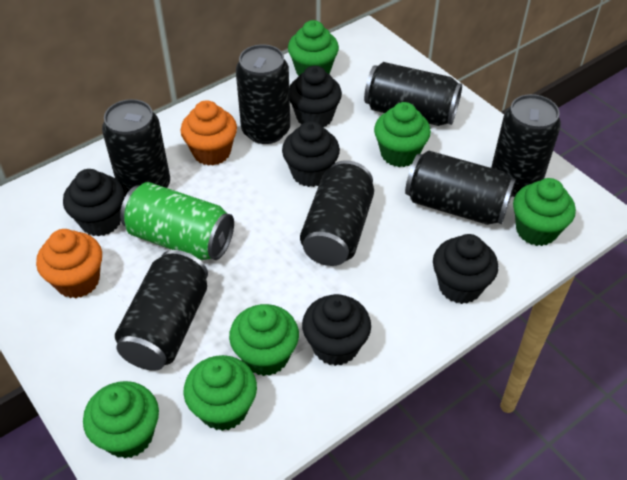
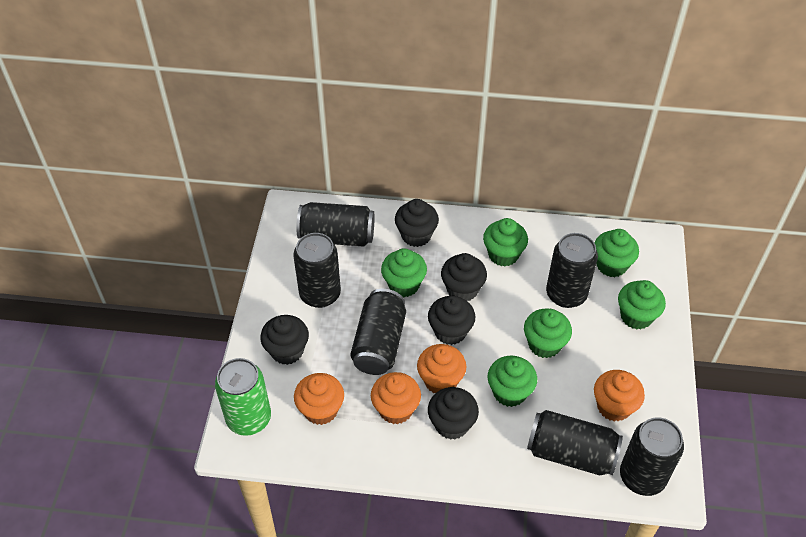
black can: [102,99,170,196] [115,250,208,370] [236,44,290,144] [300,160,374,266] [364,62,462,126] [405,151,516,225] [491,94,561,197] = 7 -> [293,233,341,308] [296,202,375,247] [350,289,406,375] [527,410,623,476] [546,233,598,308] [620,417,684,496] = 6
orange cupcake: [36,229,102,298] [181,100,237,166] = 2 -> [294,373,344,425] [371,372,421,424] [417,344,466,393] [594,370,645,422] = 4

